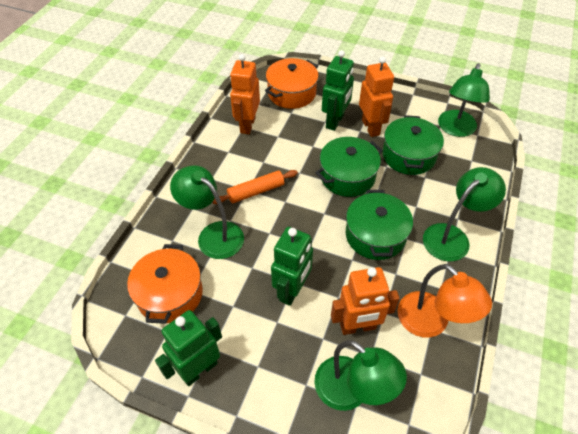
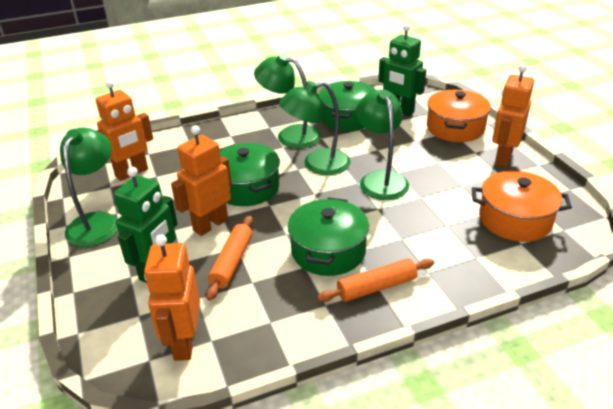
green robot: [155,310,222,386] [271,227,313,306] [322,50,354,131] = 3 -> [114,167,177,283] [378,24,426,116] = 2
orange lamp: [397,264,492,338] = 1 -> none = 0
orange robot: [230,54,260,134] [331,267,400,335] [359,56,394,137] = 3 -> [96,80,153,181] [144,234,200,361] [171,125,232,236] [492,64,534,167] = 4
orange rolling pin: [213,170,298,204] = 1 -> [206,216,253,301] [317,258,434,302] = 2

